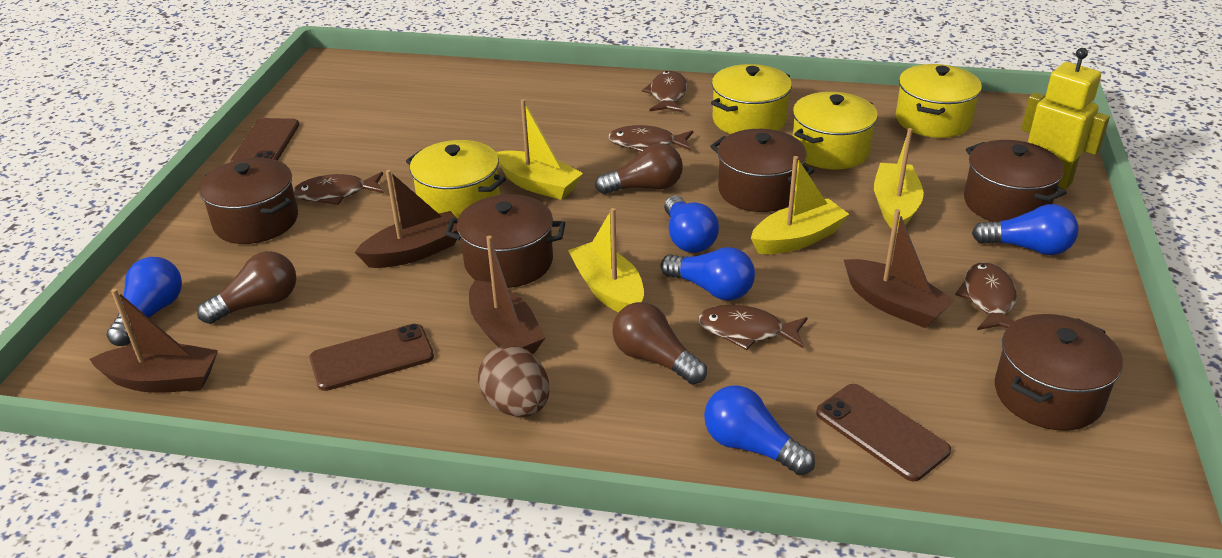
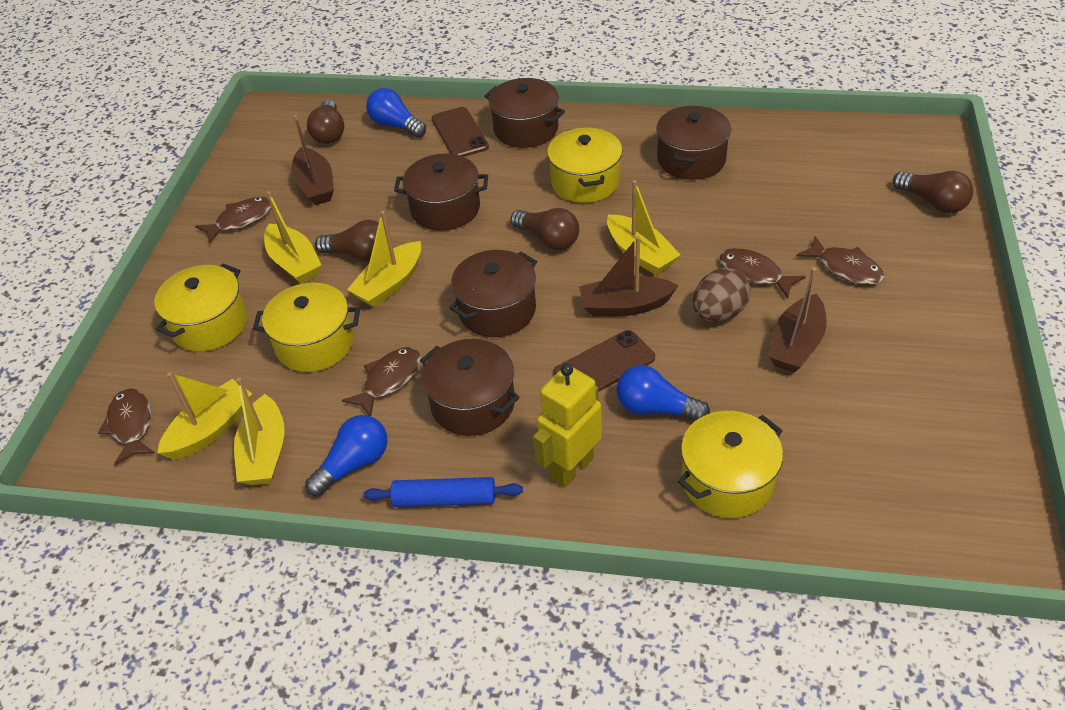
blue light bulb: [106,257,182,346] [660,247,755,300] [664,196,719,253] [704,385,815,476] [972,204,1079,255] = 5 -> [305,415,388,496] [366,88,426,138] [616,365,710,421] = 3
blue rolling pin: none = 0 -> [364,477,523,507] = 1
brown boat: [90,289,218,393] [355,170,458,268] [469,236,545,354] [844,209,955,328] = 4 -> [291,115,334,205] [579,236,679,317] [769,267,827,373] = 3
brown light bulb: [197,251,296,324] [595,143,683,194] [612,302,707,385] = 3 -> [307,100,344,144] [315,220,379,262] [510,208,579,250] [893,171,973,213] = 4
brown phone: [230,118,299,162] [310,324,434,391] [816,384,951,482] = 3 -> [431,107,489,157] [554,330,655,392] = 2
yellow boat: [496,99,583,200] [568,208,644,313] [751,156,849,254] [874,128,924,231] = 4 -> [157,372,252,460] [234,378,285,485] [264,191,322,284] [347,211,421,307] [607,180,680,275] = 5

